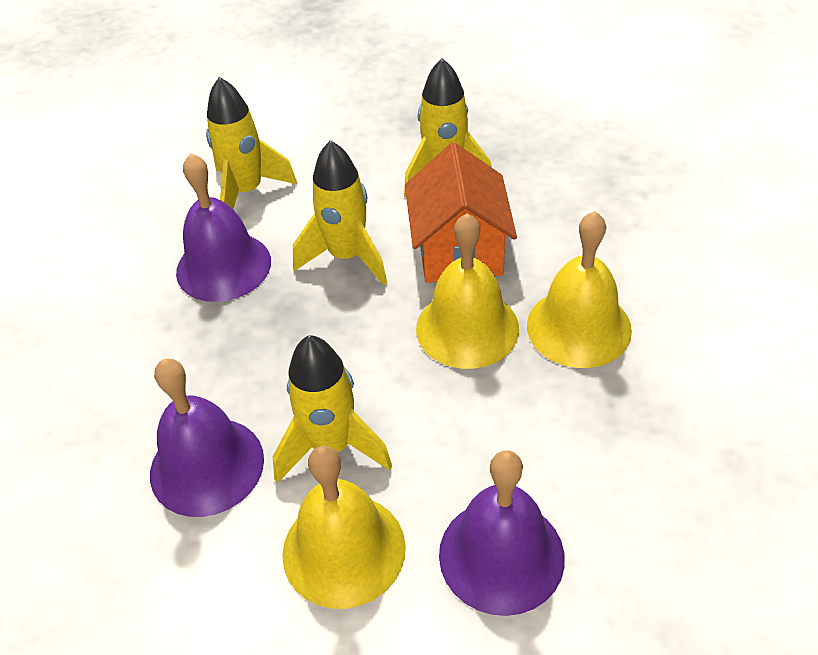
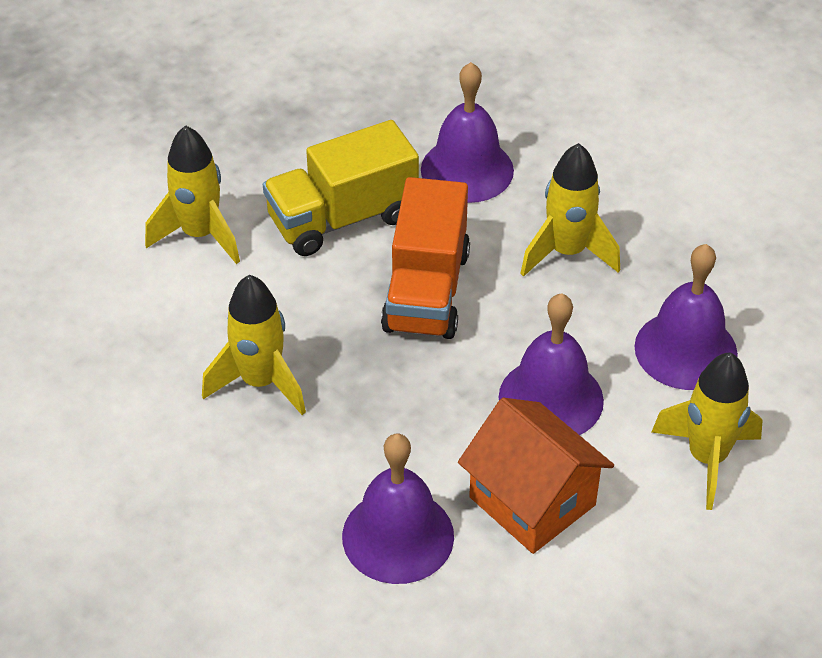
orange truck: none = 0 -> [381,177,470,339] = 1
purple bell: [150,358,264,517] [176,153,271,302] [439,450,565,616] = 3 -> [342,433,454,584] [421,62,514,203] [499,293,604,435] [634,244,738,390] = 4
yellow bell: [282,446,406,609] [416,213,519,369] [527,211,632,368] = 3 -> none = 0
yellow truck: none = 0 -> [263,120,419,256] = 1

